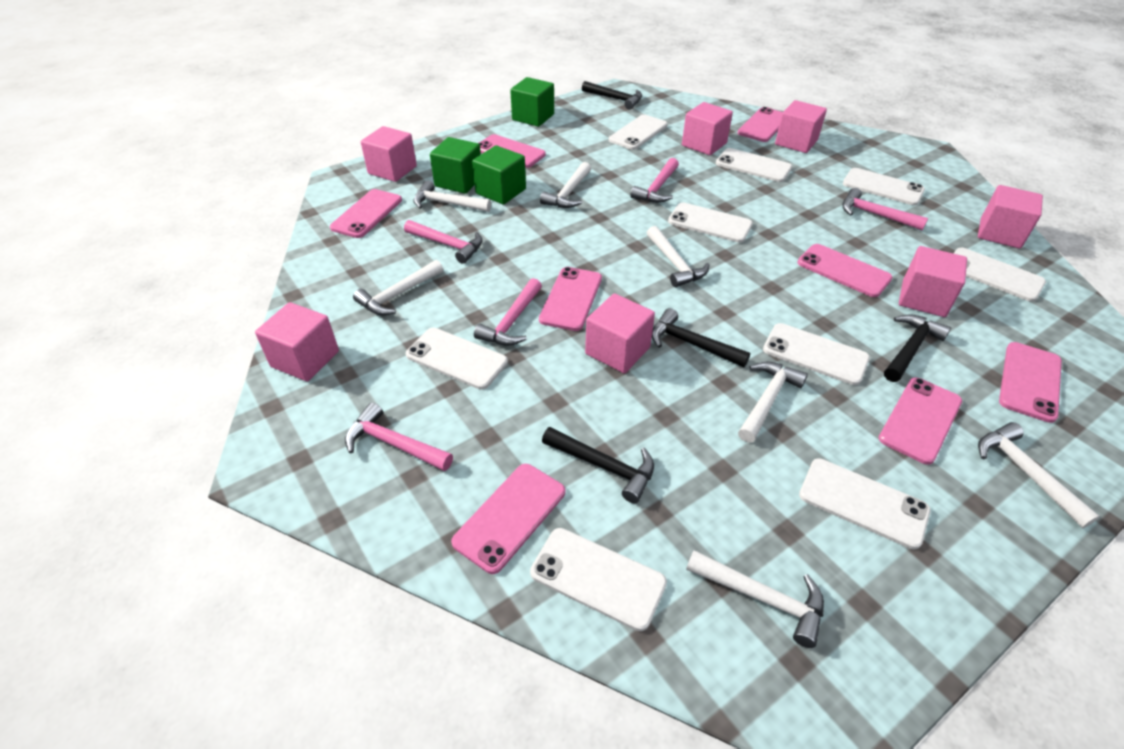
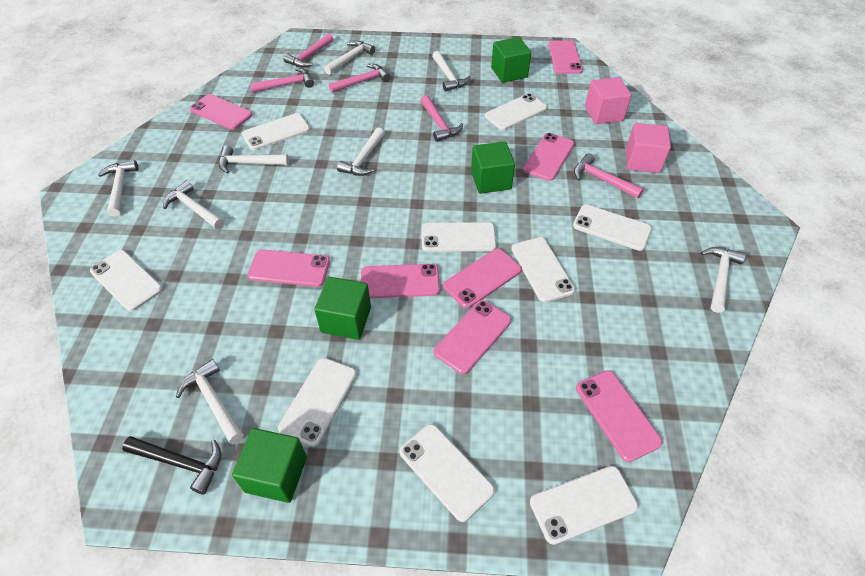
black hammer: [542,427,654,503] [582,81,642,110] [652,308,750,367] [884,314,951,382] = 4 -> [122,436,221,495] = 1
green cube: [430,137,481,194] [472,145,526,205] [510,77,554,127] = 3 -> [232,428,307,503] [314,277,371,340] [471,142,515,194] [491,37,531,83] = 4
pink cube: [255,302,339,381] [361,126,417,182] [585,293,655,373] [682,102,733,155] [775,100,827,153] [899,246,967,317] [978,185,1043,249] = 7 -> [585,77,632,124] [626,123,671,173] = 2
white hammer: [353,260,443,315] [413,180,491,212] [540,162,591,208] [647,226,709,287] [686,550,824,648] [738,362,808,443] [978,422,1100,528] = 7 -> [98,160,139,217] [163,180,224,229] [176,359,244,444] [219,145,289,174] [324,41,375,75] [337,128,385,176] [432,51,471,92] [701,247,746,313] = 8

